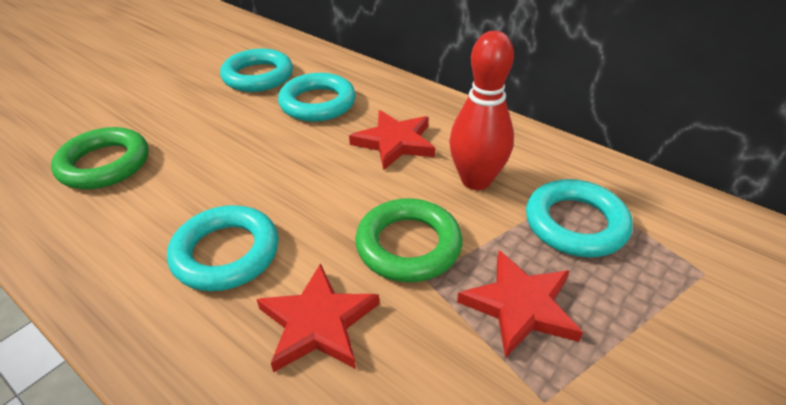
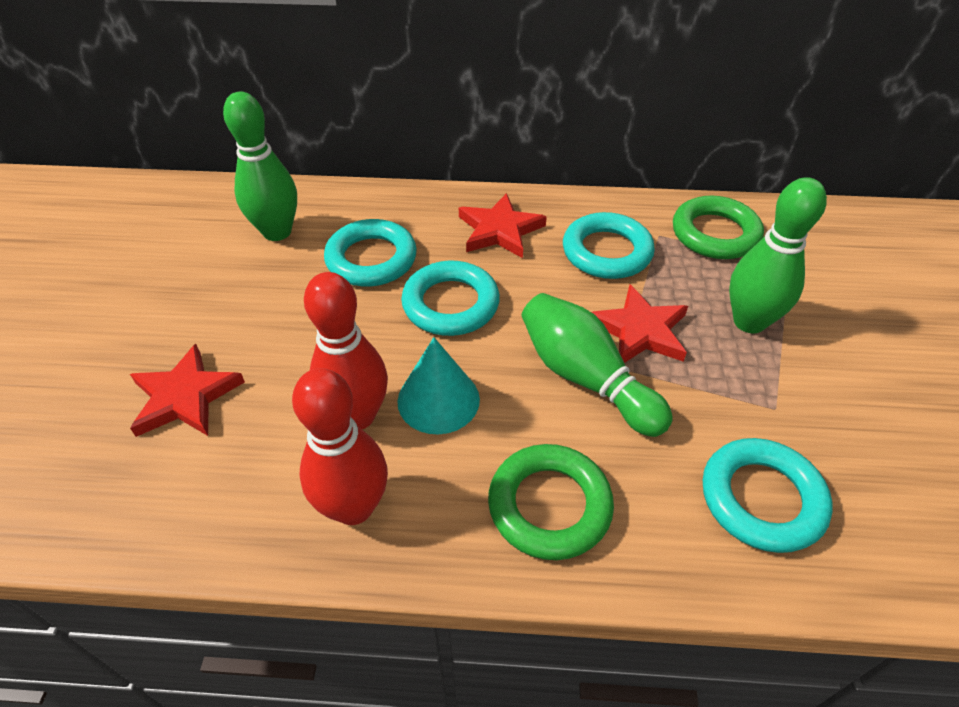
green bowling pin: none = 0 -> [223,92,297,241] [522,293,673,437] [729,177,827,334] = 3
red bowling pin: [449,31,514,190] = 1 -> [292,368,388,525] [304,272,388,429] = 2
turquoise cone: none = 0 -> [397,337,480,434] = 1

